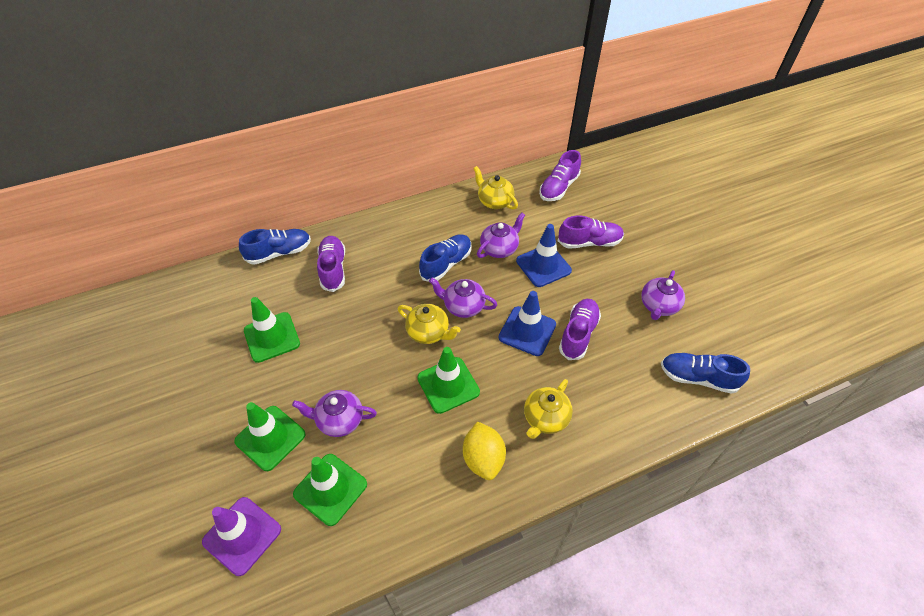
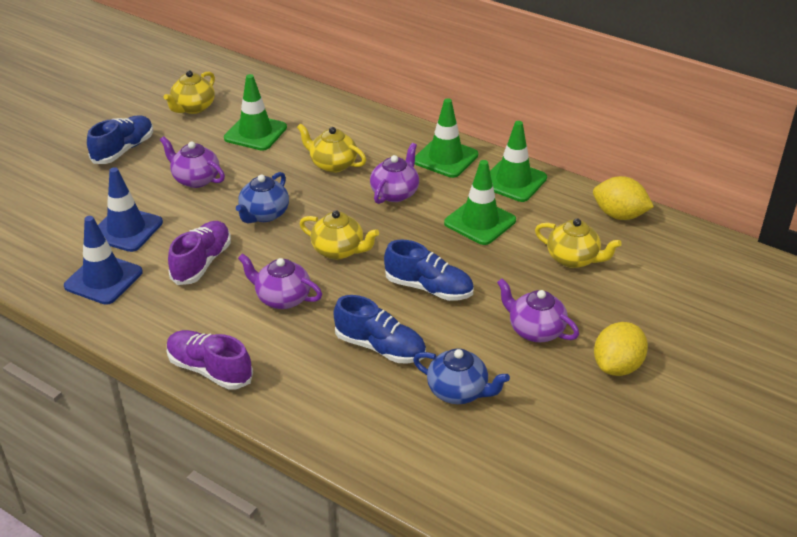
blue teapot: none = 0 -> [236,172,289,223] [413,349,510,404] = 2
purple shoe: [317,236,345,292] [539,150,581,201] [558,216,624,249] [559,299,601,360] = 4 -> [167,330,253,390] [168,221,231,285] = 2
purple traffic cone: [202,497,281,576] = 1 -> none = 0
yellow lemon: [463,422,506,480] = 1 -> [593,176,654,220] [594,322,648,376] = 2
yellow teapot: [398,304,461,344] [473,166,518,210] [524,379,573,439] = 3 -> [164,71,215,114] [297,123,366,173] [300,210,379,260] [535,219,622,268] = 4

